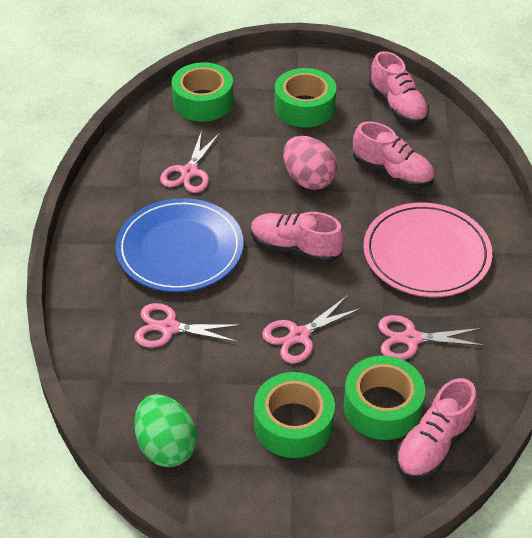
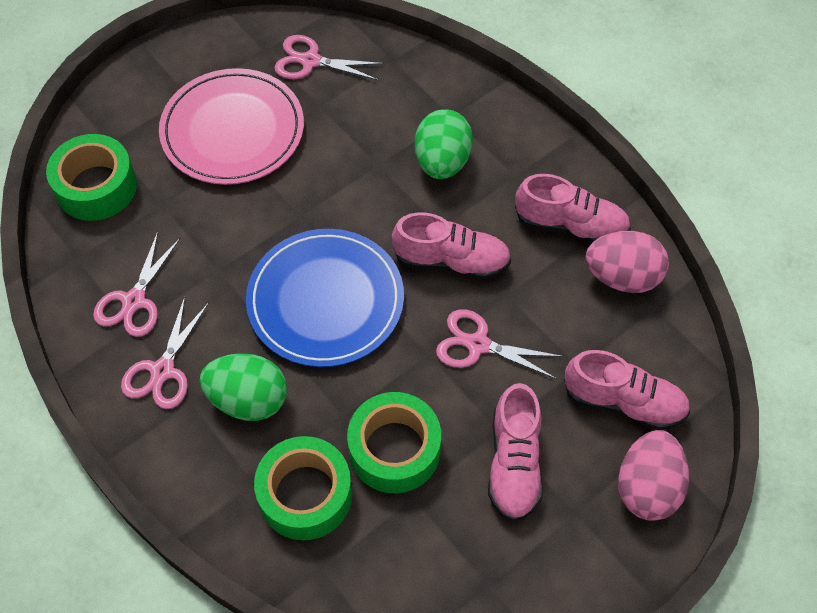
green egg: [134,394,197,467] = 1 -> [199,353,287,421] [415,109,473,179] = 2
green tape: [172,62,234,122] [254,372,335,458] [275,68,336,128] [344,355,425,440] = 4 -> [46,134,137,221] [254,436,352,540] [347,392,441,493] = 3
pink egg: [283,136,337,190] = 1 -> [585,231,669,293] [618,430,689,521] = 2

